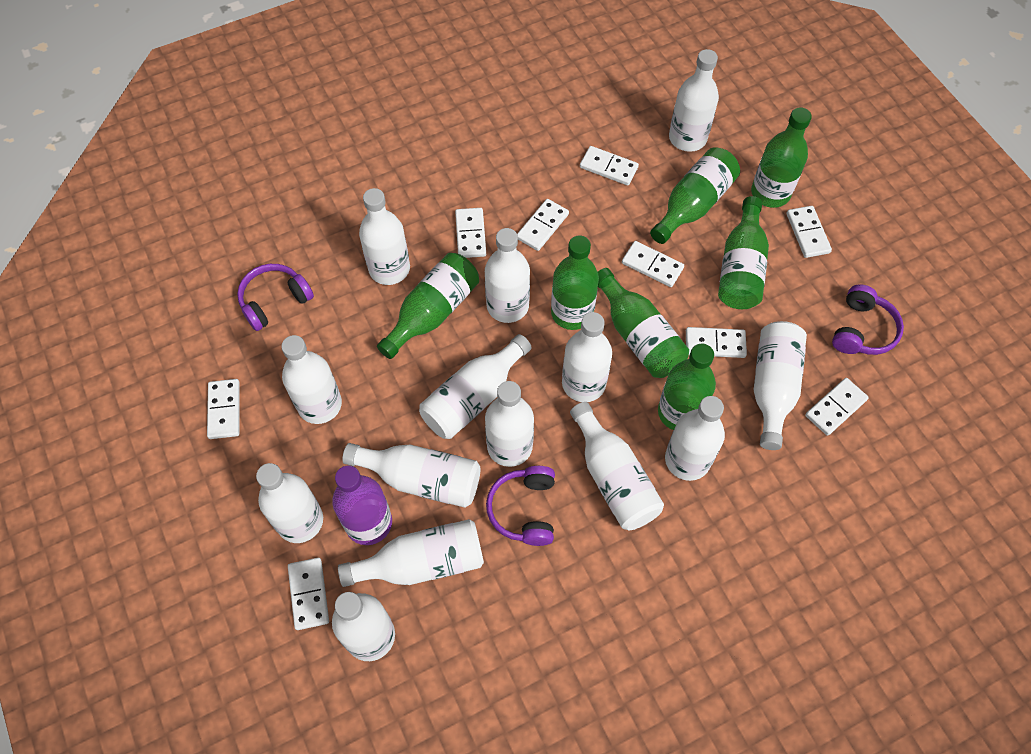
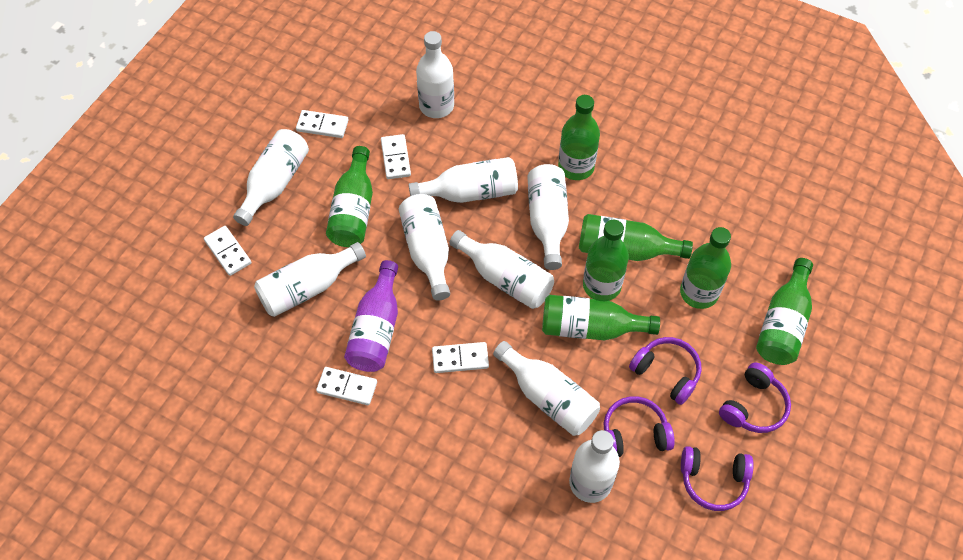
purple headphones: [237,264,314,331] [486,466,555,546] [832,284,904,355] = 3 -> [604,396,675,457] [629,337,702,405] [681,446,754,511] [719,363,791,433] = 4
white bottle: [256,463,323,543] [281,335,342,424] [332,592,395,661] [338,519,484,587] [342,443,481,508] [359,188,410,285] [419,334,532,439] [485,228,530,323] [485,381,534,467] [562,312,612,402] [570,402,664,530] [665,396,725,481] [669,49,719,152] [754,321,807,450] = 14 -> [233,129,309,226] [254,242,366,317] [399,194,450,301] [409,157,518,203] [416,31,454,118] [449,230,554,309] [493,341,600,436] [527,164,569,270] [569,430,620,503] = 9
white domino: [207,379,240,439] [288,558,329,630] [455,208,486,258] [517,199,569,251] [580,146,639,185] [622,241,684,287] [686,327,747,358] [787,206,832,258] [805,378,869,436] = 9 -> [204,226,251,276] [296,110,348,138] [316,367,377,405] [381,134,411,179] [432,342,489,373] = 5

